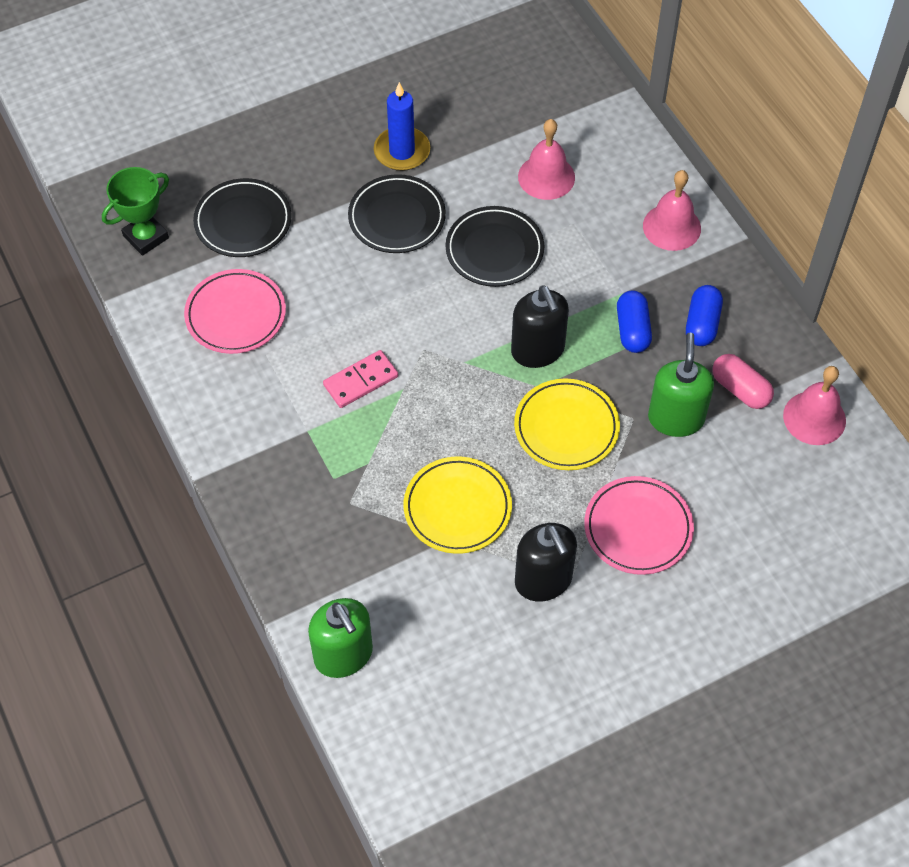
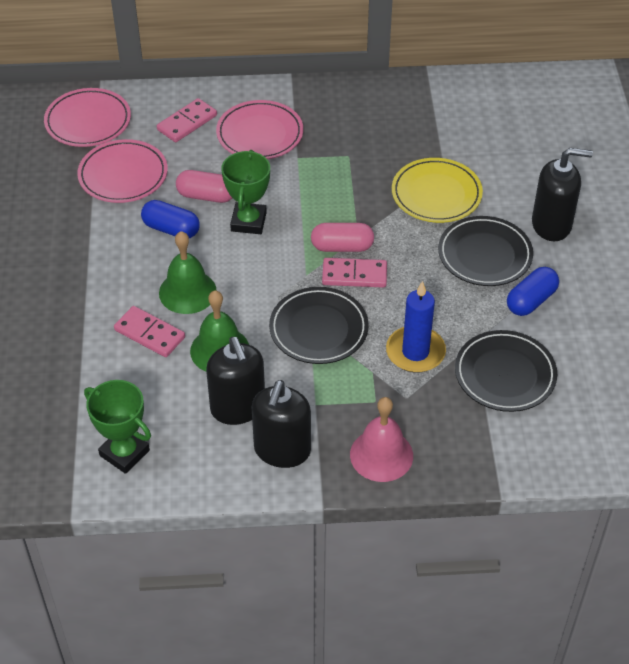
black soap dispenser: [511,285,569,368] [515,523,577,601] = 2 -> [206,337,265,425] [252,380,311,468] [532,148,593,241] = 3
green bell: none = 0 -> [159,231,217,314] [190,291,249,372] = 2
green soap dispenser: [308,598,373,678] [648,332,714,437] = 2 -> none = 0
green trophy: [102,167,169,256] = 1 -> [84,380,151,474] [221,150,270,234] = 2
pink bell: [518,119,575,200] [643,170,701,251] [783,366,846,445] = 3 -> [350,397,413,482] = 1
pink capsule: [712,354,774,409] = 1 -> [176,170,232,203] [311,223,374,252] = 2
pink domino: [323,350,398,408] = 1 -> [114,306,185,357] [157,98,217,142] [322,258,387,288] = 3
pink plate: [184,269,286,354] [584,476,694,575] = 2 -> [44,88,131,147] [77,139,168,203] [216,100,303,159] = 3
yellow plate: [404,456,512,554] [514,378,620,470] = 2 -> [392,158,483,223] = 1

